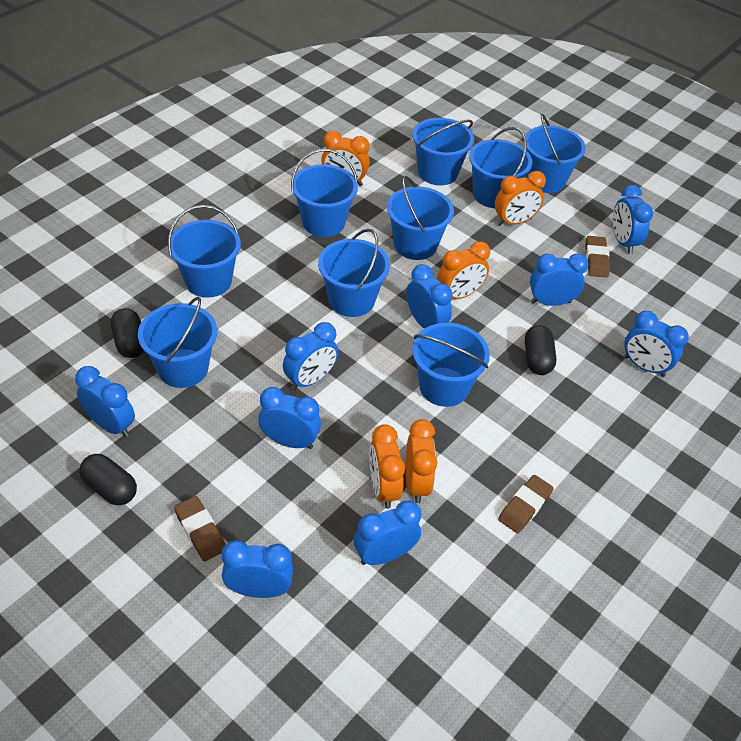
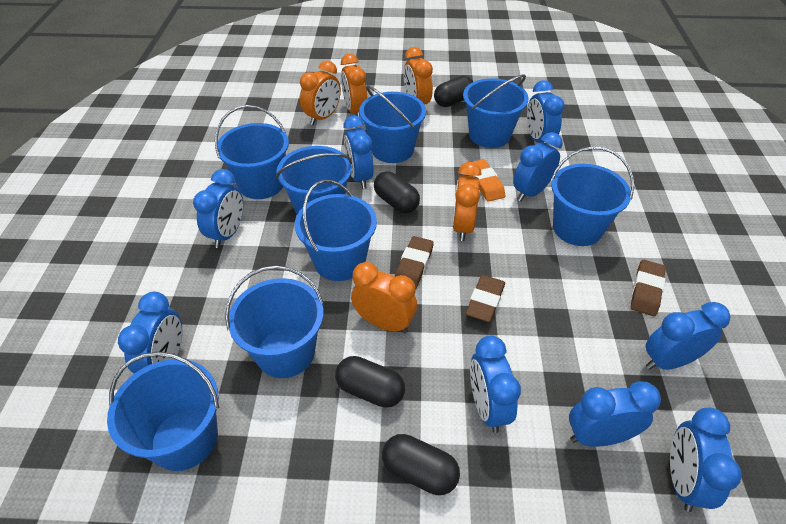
black capsule: [79,454,137,505] [111,308,144,358] [525,325,557,375] = 3 -> [335,356,405,408] [374,171,420,213] [382,434,460,495] [434,76,473,107] = 4
blue bucket: [138,297,217,388] [168,205,241,298] [291,149,358,237] [318,229,390,317] [387,176,454,260] [412,118,474,185] [412,323,490,407] [469,127,532,208] [525,114,586,193] = 9 -> [107,352,219,471] [215,105,289,199] [225,265,324,378] [276,146,352,214] [295,180,377,281] [359,85,426,163] [463,74,529,148] [551,146,634,246] = 8
orange eraser: none = 0 -> [470,159,505,202] = 1

